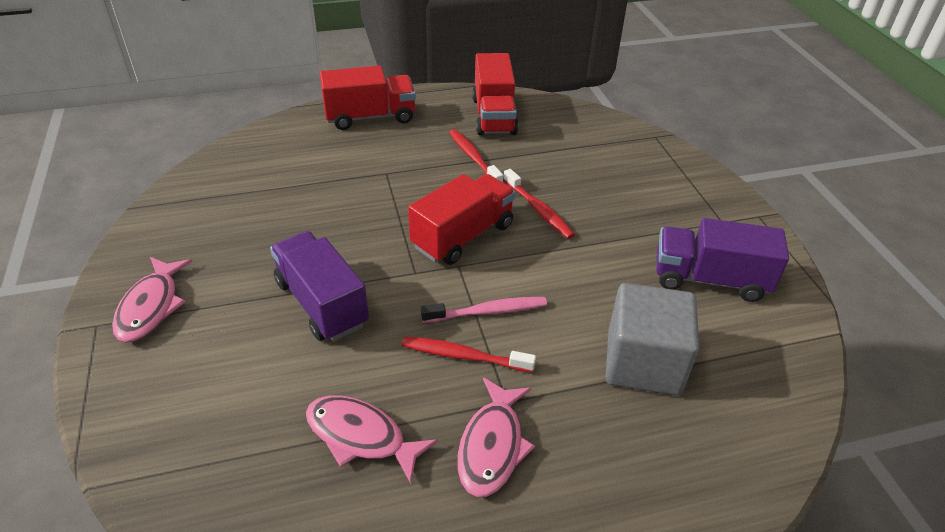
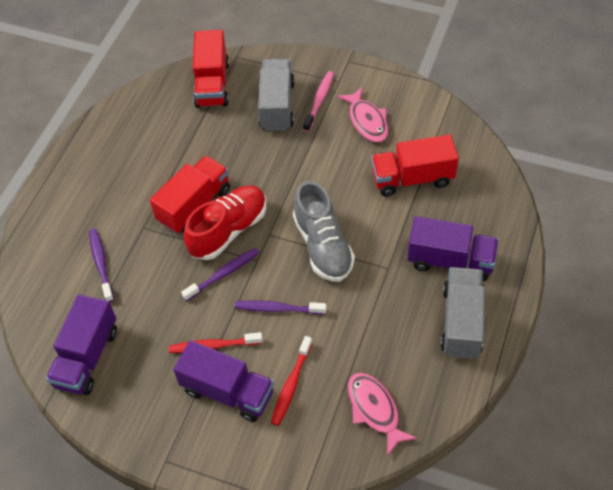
grey cube: [606,283,699,396] = 1 -> none = 0
grey shoe: none = 0 -> [293,181,355,282] = 1
grey truck: none = 0 -> [258,59,295,131] [441,267,485,359] = 2
pink fish: [112,257,192,342] [306,395,438,484] [457,378,535,497] = 3 -> [337,87,388,143] [348,373,417,456] = 2
purple toothbrush: none = 0 -> [89,229,114,302] [181,248,259,301] [235,300,327,315] = 3
purple truck: [270,231,369,341] [656,218,789,302] = 2 -> [46,294,117,395] [173,340,274,422] [407,216,499,281] = 3
red shoe: none = 0 -> [184,186,266,260] = 1
red toothbrush: [402,337,536,373] [449,129,503,182] [503,169,575,239] = 3 -> [169,332,263,353] [271,336,312,426] = 2

